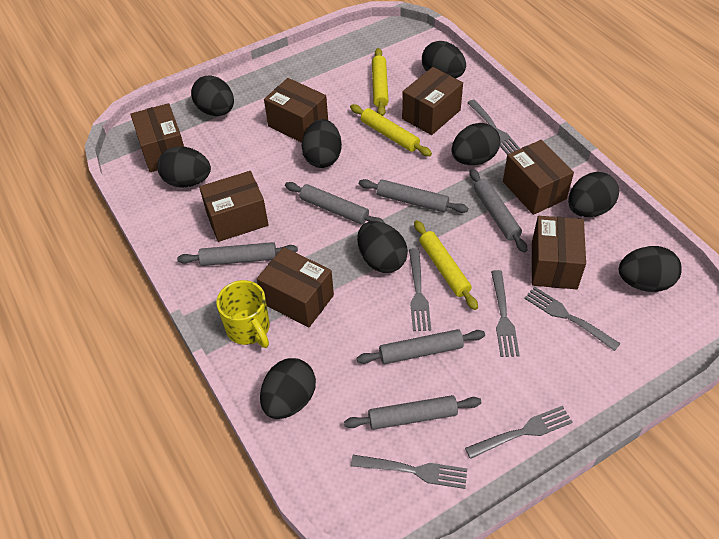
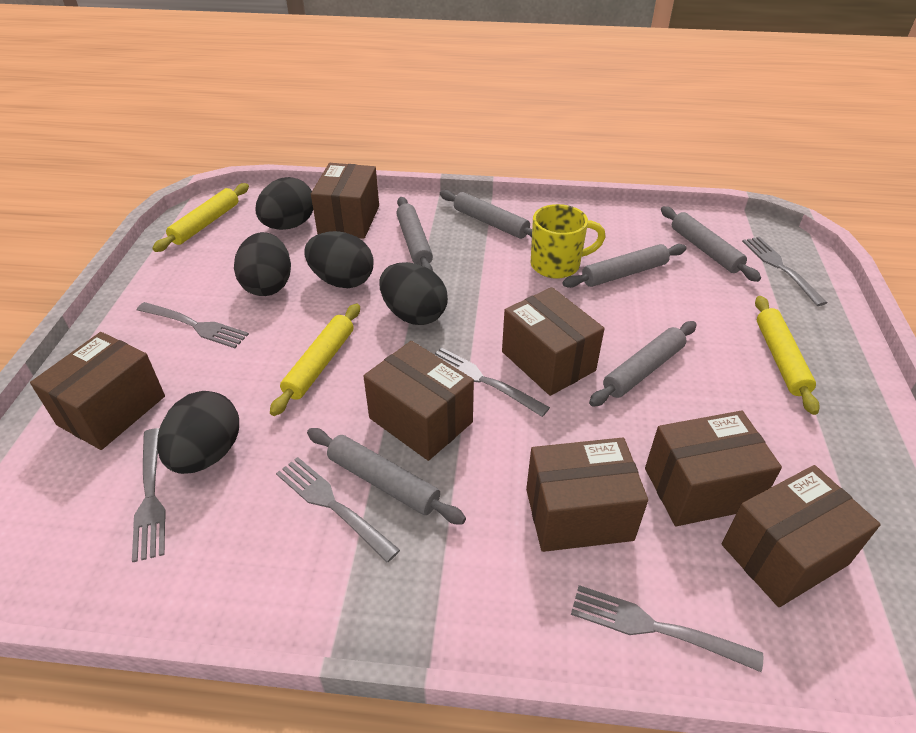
black egg: [157,146,211,188] [191,75,234,116] [260,358,316,419] [301,119,342,168] [357,221,408,273] [422,41,466,78] [451,123,500,165] [568,172,619,217] [619,246,682,292] = 9 -> [157,391,239,474] [234,232,291,296] [255,177,313,230] [304,231,374,288] [379,262,448,325] = 5

